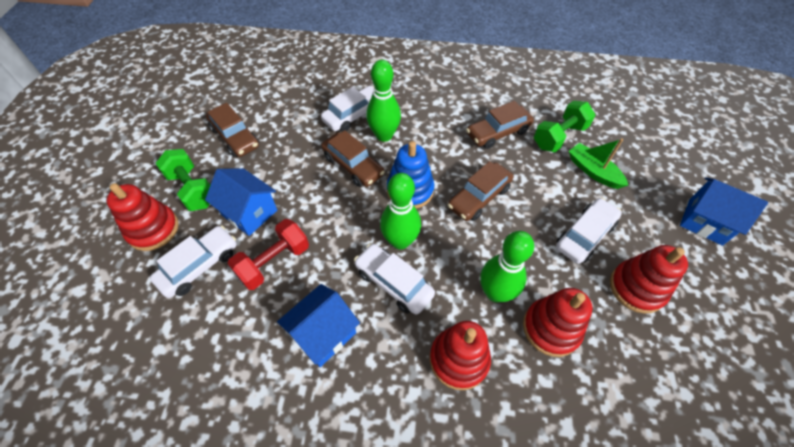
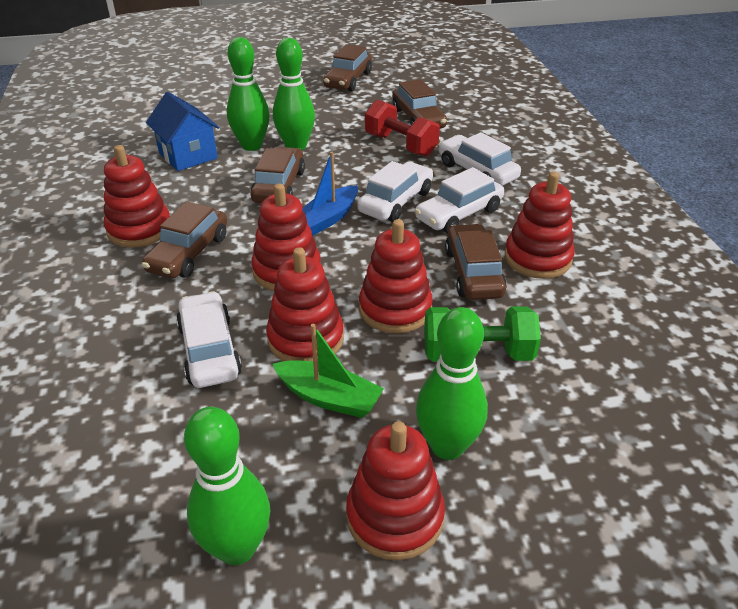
blue boat: none = 0 -> [302,152,358,235] = 1
blue house: [205,168,277,236] [277,284,360,367] [680,177,768,246] = 3 -> [146,92,219,171] = 1
blue stacking toy: [387,141,434,209] = 1 -> none = 0
brown car: [206,103,259,157] [321,130,385,187] [448,161,514,221] [466,101,534,149] = 4 -> [142,201,227,278] [250,147,305,203] [323,44,372,92] [392,79,447,128] [445,224,507,300] = 5
green bowling pin: [366,60,401,142] [380,173,421,249] [480,231,534,302] = 3 -> [184,407,270,565] [227,37,270,151] [273,38,315,150] [416,307,488,460] = 4
green dumbbell: [155,149,210,211] [534,101,595,152] = 2 -> [424,306,541,362] = 1
red stacking toy: [106,183,179,251] [430,321,491,390] [523,288,592,357] [610,245,688,314] = 4 -> [104,145,170,248] [251,183,321,291] [266,247,344,361] [346,421,445,560] [359,219,433,333] [505,172,575,279] = 6

